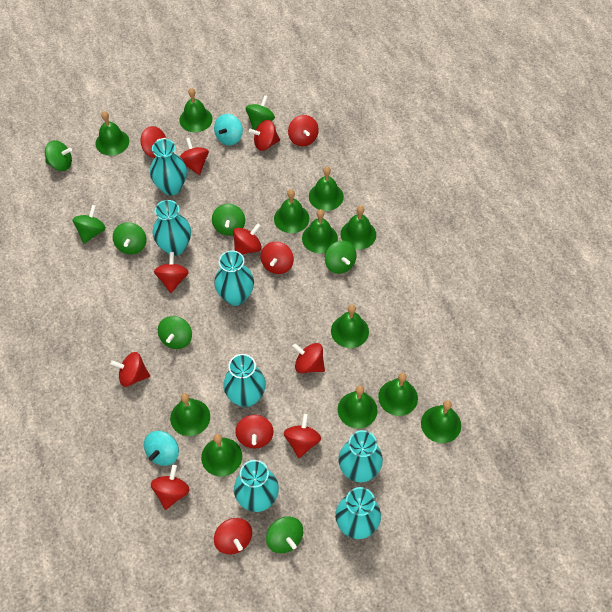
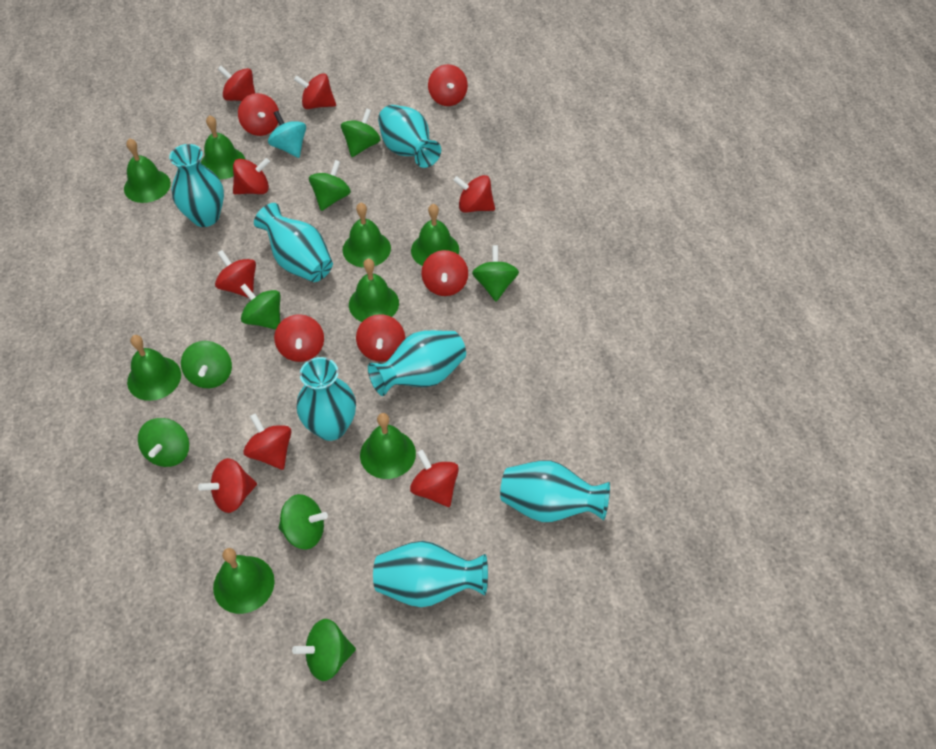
green bell: [96,111,129,156] [170,393,210,436] [179,88,213,132] [201,434,242,476] [274,189,309,233] [302,209,338,254] [309,167,344,211] [331,305,369,348] [338,385,377,429] [340,205,376,250] [378,373,418,416] [421,400,461,443] = 12 -> [124,138,171,203] [127,335,181,401] [201,115,245,179] [213,548,275,614] [343,203,391,268] [349,259,399,322] [360,413,416,479] [411,204,459,266] = 8
turquoise spinning top: [144,431,179,466] [214,114,243,145] = 2 -> [268,111,306,158] = 1

